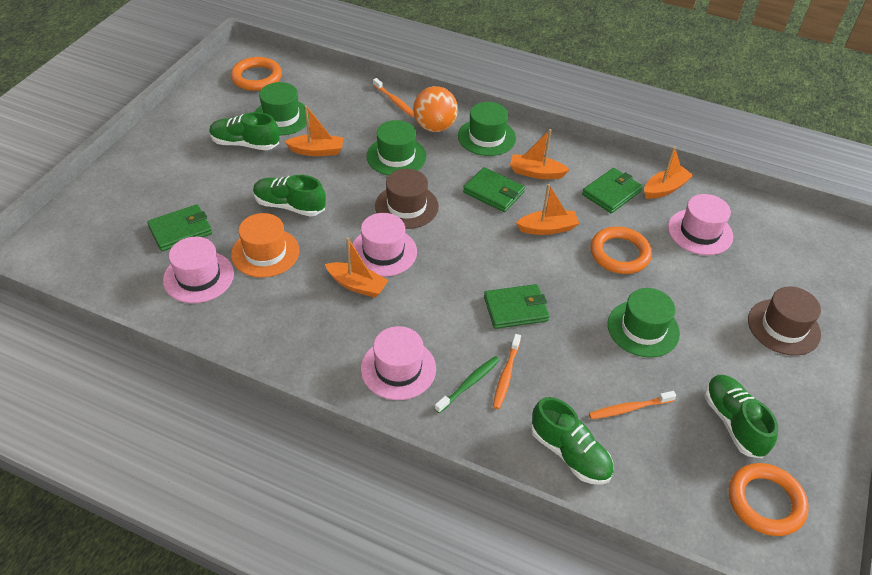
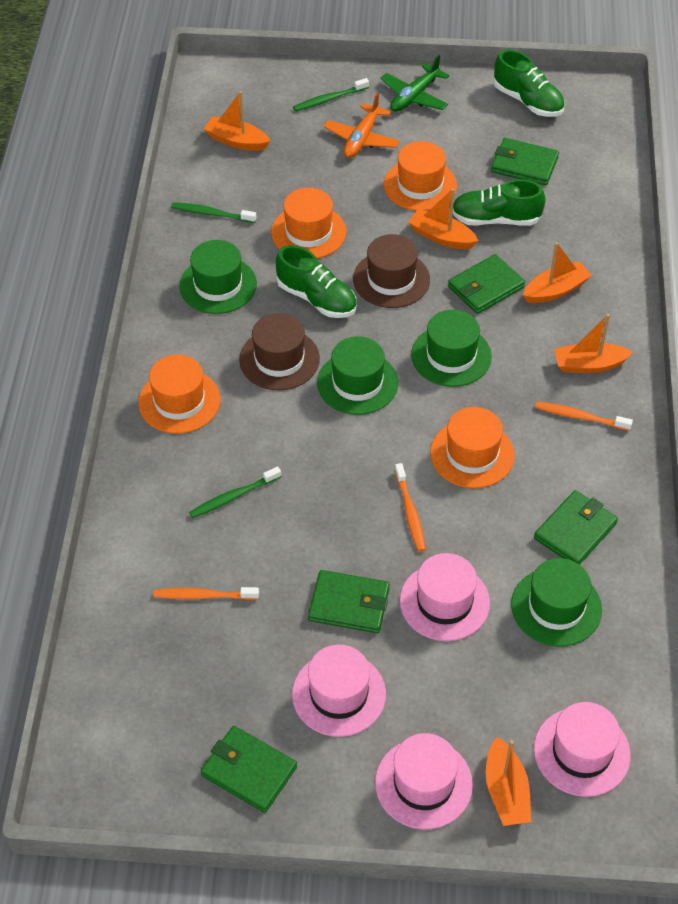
green plane: none = 0 -> [381,55,449,112] = 1
green shoe: [209,112,279,150] [253,175,326,216] [531,397,613,485] [705,375,778,458] = 4 -> [276,245,357,318] [453,179,546,226] [494,49,564,117] = 3
green toothbrush: [435,356,500,413] = 1 -> [171,202,257,223] [189,467,281,518] [293,78,369,111] = 3
green wallet: [147,204,212,251] [463,167,525,212] [484,284,550,329] [582,168,643,213] = 4 -> [201,726,297,813] [308,570,390,633] [448,254,525,314] [491,138,559,185] [534,490,618,565] = 5
orange ball: [413,86,458,132] = 1 -> none = 0
orange hat: [231,213,299,278] = 1 -> [138,355,221,434] [271,188,346,259] [384,141,457,211] [430,407,515,488] = 4
orange plane: none = 0 -> [323,92,400,158] = 1
orange ring: [231,57,282,91] [590,227,652,274] [729,463,809,536] = 3 -> none = 0

